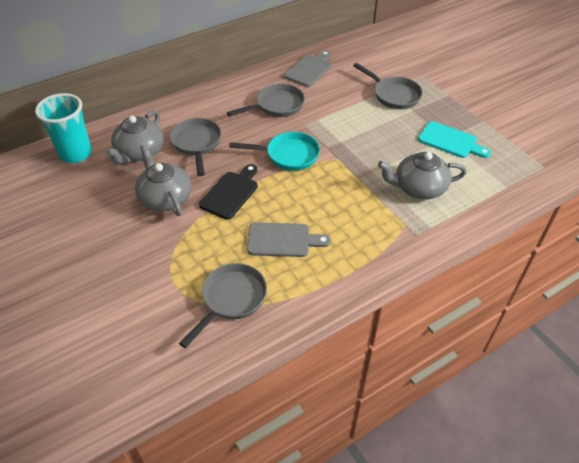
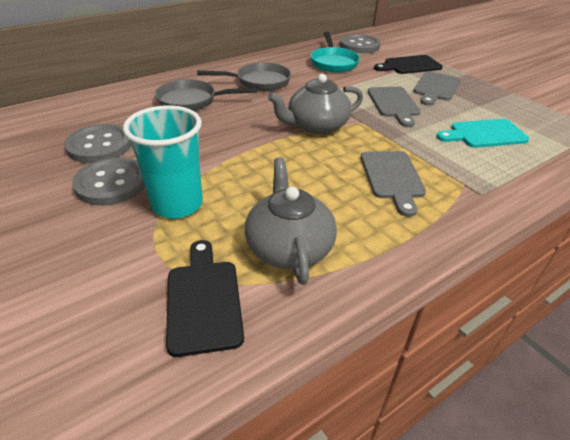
black cutting board: [199,164,258,220] = 1 -> [166,240,244,357] [374,55,443,74] = 2
grey button: none = 0 -> [64,124,131,163] [72,157,145,206] [340,34,381,53] = 3
grey cutting board: [247,222,331,257] [284,50,331,87] = 2 -> [361,151,426,217] [368,87,420,127] [413,71,460,106] = 3
grey pan: [170,118,221,176] [179,263,267,348] [227,83,305,117] [353,63,423,109] = 4 -> [155,79,257,111] [197,62,291,91] = 2
grey teapot: [106,110,164,165] [135,144,191,216] [378,152,467,199] = 3 -> [245,157,337,285] [268,74,363,134] = 2

